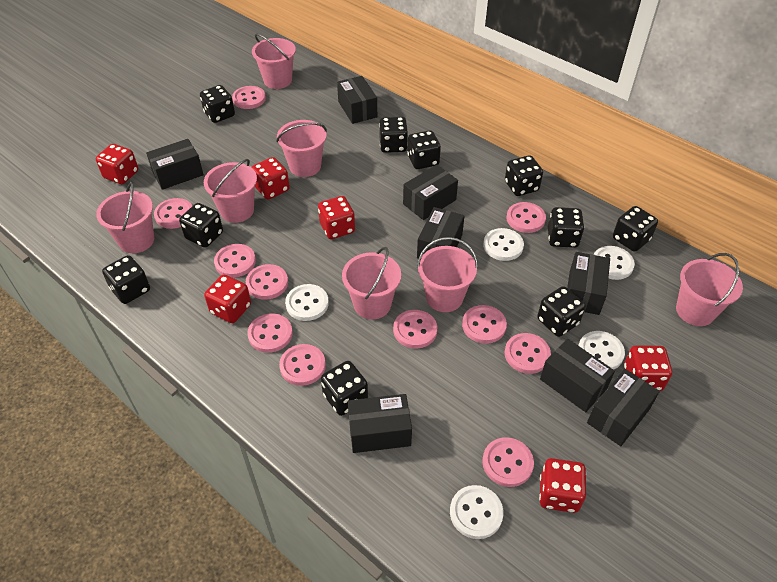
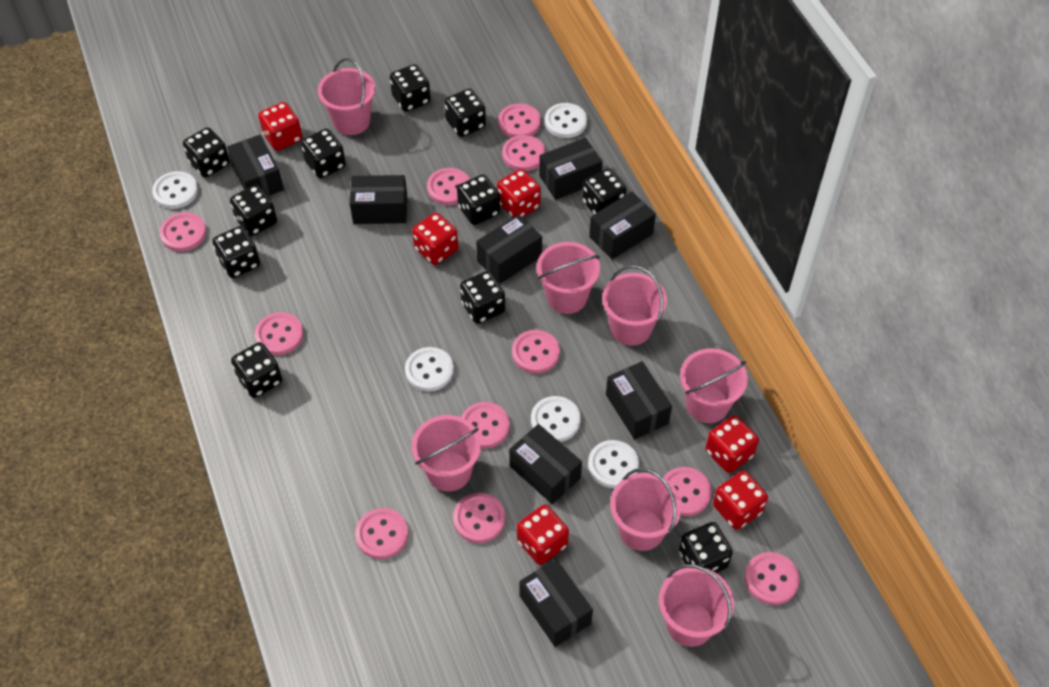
black dice: [102,255,150,304] [179,203,223,248] [200,85,235,123] [321,361,368,416] [379,117,408,153] [407,130,441,169] [505,155,543,196] [537,286,586,337] [548,207,584,248] [613,206,658,252] = 10 -> [183,127,230,178] [212,226,260,278] [230,185,277,236] [231,342,282,398] [301,129,346,178] [390,64,431,112] [445,89,486,137] [457,175,500,225] [460,271,505,324] [582,169,627,214] [679,522,733,573] = 11

